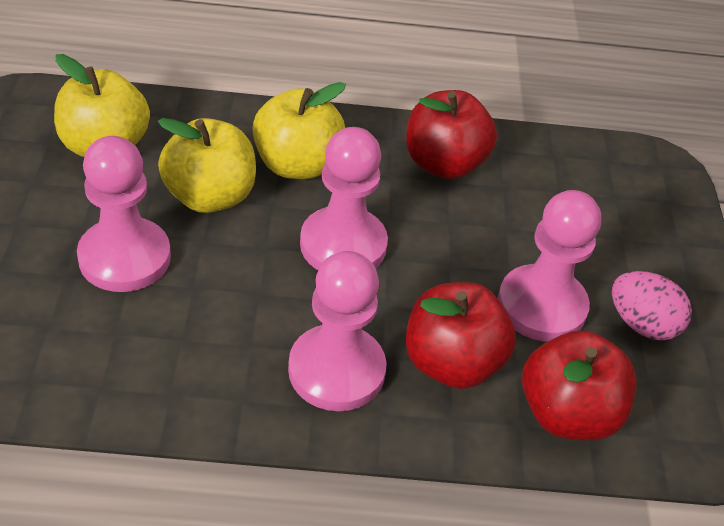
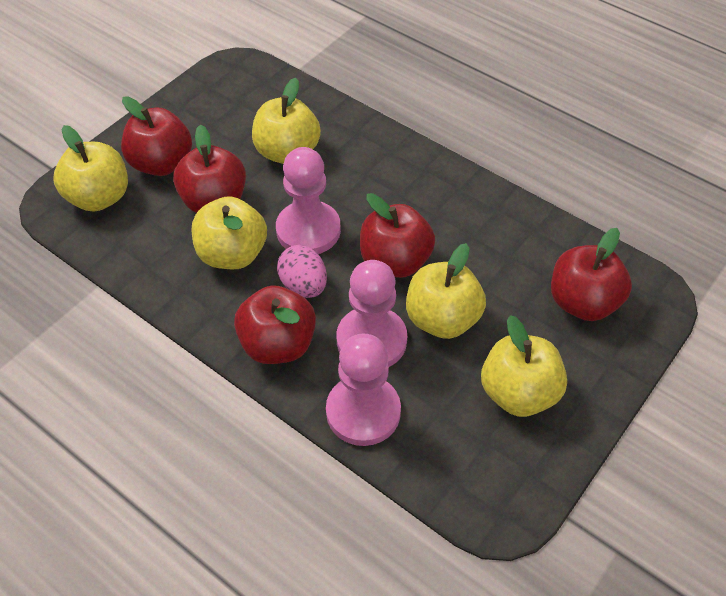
pink pawn: [77,136,171,292] [288,251,387,411] [300,127,388,270] [498,190,601,342] = 4 -> [276,147,341,254] [326,333,401,446] [336,260,407,367] = 3
red apple: [406,90,497,179] [406,282,516,389] [522,330,637,440] = 3 -> [121,96,192,176] [173,124,246,213] [234,285,316,364] [360,193,435,278] [551,228,632,321] = 5
yellow apple: [54,54,150,157] [158,118,256,213] [252,82,346,179] = 3 -> [53,125,128,212] [192,196,267,269] [252,78,321,164] [406,243,486,339] [481,315,567,417] = 5

